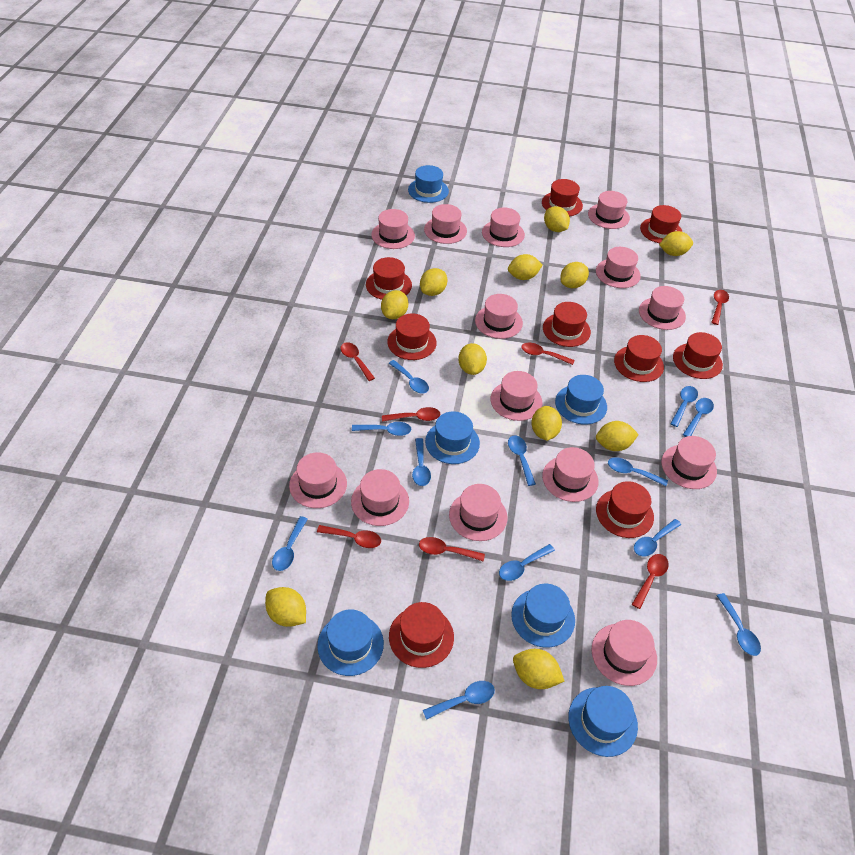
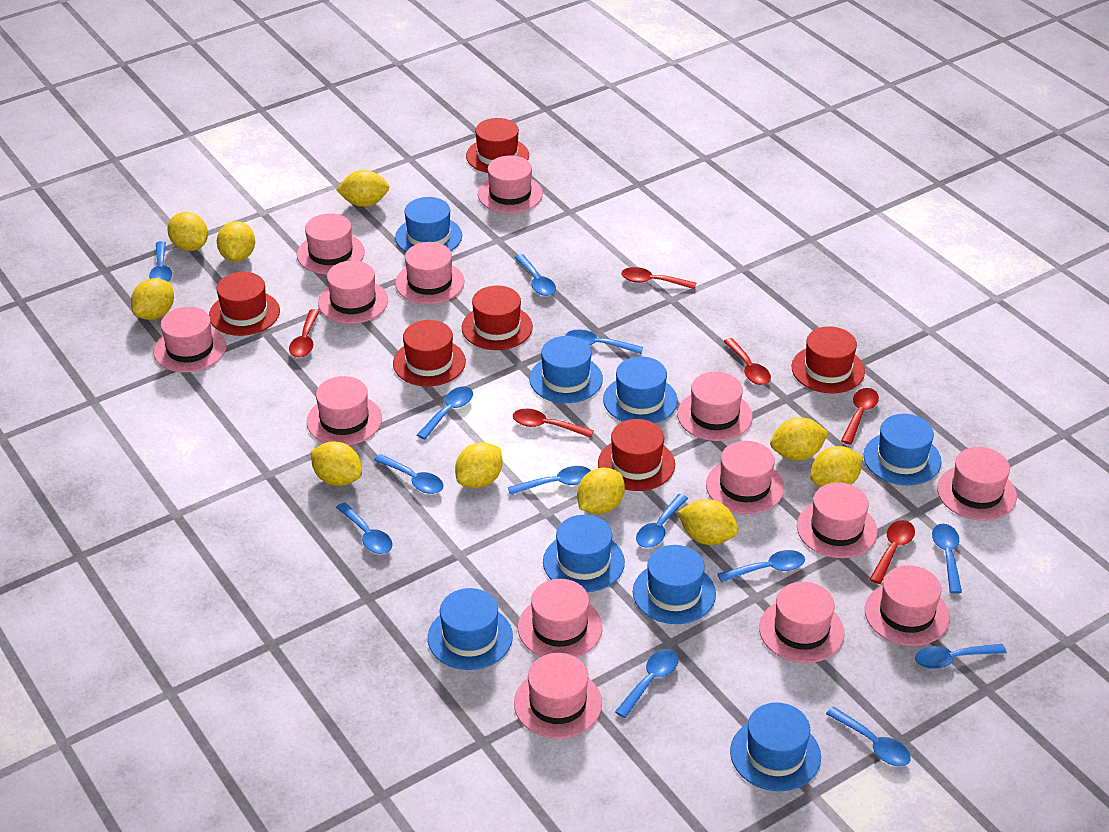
blue hat: [317,609,384,676] [408,165,449,203] [425,411,480,464] [511,584,575,647] [555,375,607,424] [568,686,638,757] = 6 -> [395,197,462,252] [428,588,513,670] [529,336,603,403] [543,515,625,592] [603,356,678,424] [633,545,716,624] [730,702,821,791] [864,414,942,486] = 8
blue spoon: [272,516,308,571] [352,422,412,436] [389,360,429,393] [412,438,431,486] [423,681,495,720] [499,544,555,581] [508,435,536,486] [608,457,668,486] [634,519,681,557] [670,386,698,427] [683,398,714,437] [717,593,761,656] = 12 -> [149,241,172,281] [336,502,393,554] [374,454,444,494] [417,386,473,439] [508,466,591,495] [515,254,556,296] [565,330,643,354] [615,649,679,718] [636,494,688,548] [718,550,805,583] [826,707,911,767] [915,644,1006,669] [932,524,962,593] = 13
red hat: [366,257,412,300] [387,314,437,360] [389,602,454,668] [542,179,583,216] [543,302,591,347] [596,481,654,538] [614,335,664,382] [640,205,682,243] [673,332,723,379] = 9 -> [209,272,280,336] [393,320,466,386] [462,285,533,350] [466,118,529,173] [598,419,675,491] [792,326,865,393] = 6
red spoon: [317,525,381,548] [340,342,375,381] [382,407,440,422] [419,537,485,561] [521,343,575,365] [632,554,669,609] [711,290,729,325] = 7 -> [289,309,320,357] [513,409,594,438] [621,267,697,289] [724,338,771,385] [841,388,879,445] [869,520,915,584] = 6
yellow lemon: [265,587,306,627] [381,290,408,319] [420,268,447,296] [458,343,487,375] [508,254,543,280] [513,649,565,689] [531,406,562,441] [544,206,570,232] [560,262,589,288] [596,421,639,451] [659,231,693,256] = 11 -> [131,278,174,320] [167,212,208,251] [217,221,255,262] [311,441,362,486] [336,170,389,207] [455,442,503,488] [577,467,625,514] [677,499,739,545] [770,417,829,460] [810,446,863,487] = 10

